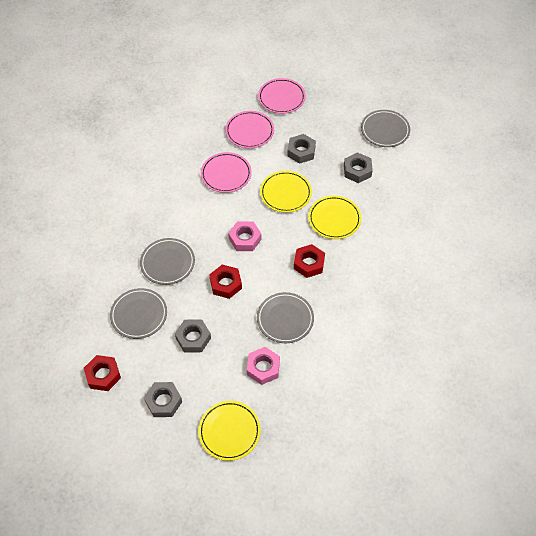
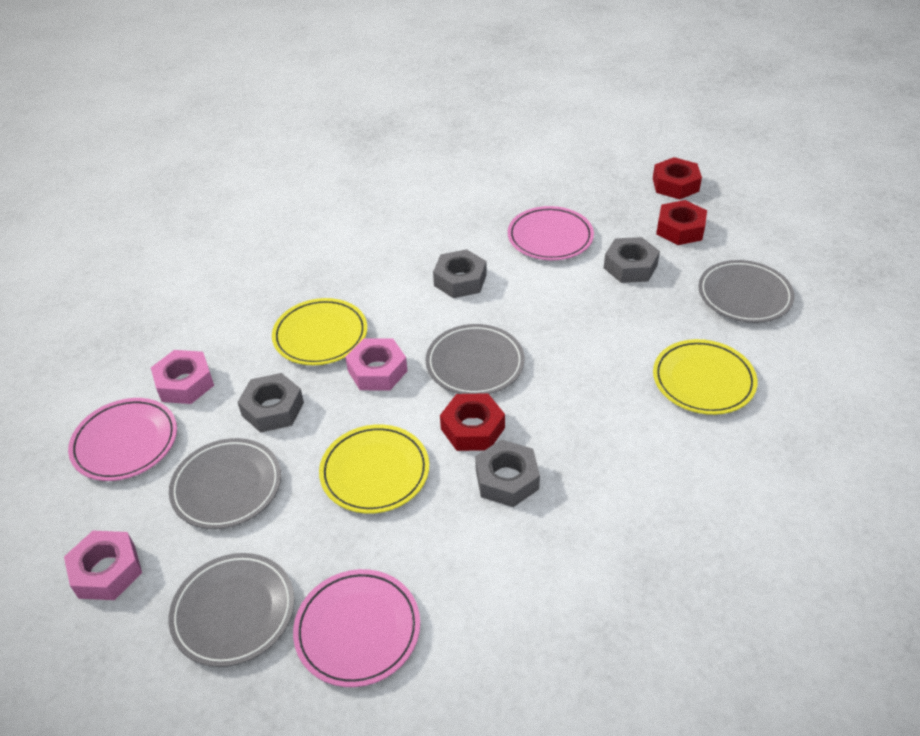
pink nut: [228,221,261,251] [247,347,280,385] = 2 -> [64,531,142,600] [151,350,214,404] [345,338,408,390] = 3

